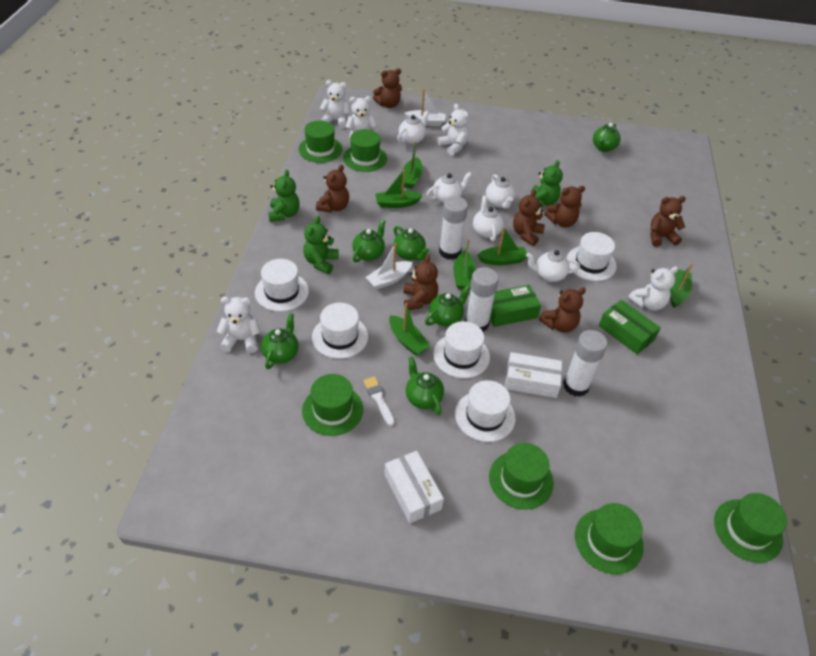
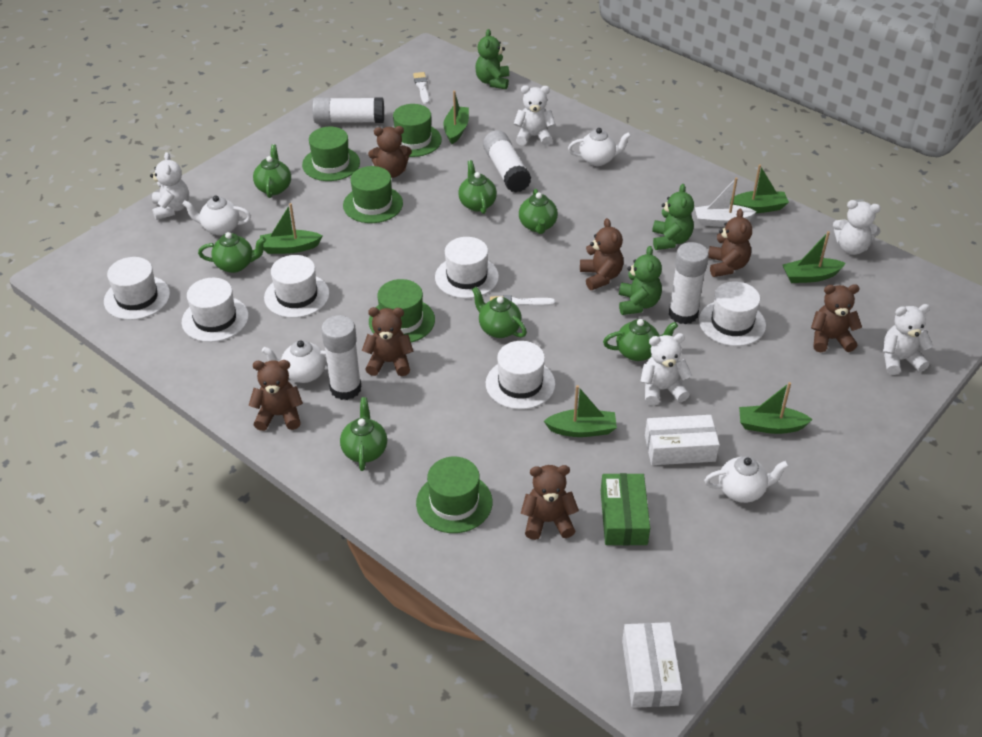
green box: [490,285,541,327] [599,300,661,354] = 2 -> [601,473,650,545] = 1
green hat: [298,121,342,163] [302,374,363,436] [343,129,387,172] [489,443,554,510] [575,503,644,574] [714,493,787,563] = 6 -> [302,127,360,181] [343,166,403,223] [369,279,435,343] [393,104,442,157] [416,457,492,533] = 5
green teapot: [261,313,299,369] [352,220,386,262] [394,226,429,261] [406,356,444,415] [425,285,471,326] [593,123,621,152] = 6 -> [198,232,266,273] [253,144,291,198] [340,397,387,471] [458,160,497,214] [472,287,527,338] [519,189,558,234] [603,319,678,361] = 7
white boat: [366,243,412,290] [404,89,446,126] = 2 -> [695,177,757,227] = 1
white brush: [363,376,395,426] = 1 -> [413,72,429,104] [490,295,555,307] = 2
white glue stick: [439,196,468,260] [465,267,499,332] [563,330,608,397] = 3 -> [312,97,384,123] [321,315,362,400] [483,130,531,193] [669,242,709,324] = 4
white hat: [255,259,309,312] [312,303,368,359] [433,321,490,378] [455,380,516,442] [567,232,617,281] = 5 -> [104,257,170,320] [182,278,249,342] [264,255,330,318] [435,237,499,299] [486,341,555,410] [699,281,766,346] = 6
white teapot: [397,111,429,144] [426,172,472,203] [473,196,504,241] [486,174,516,209] [526,250,580,282] = 5 -> [182,195,251,235] [262,340,328,383] [568,128,631,166] [704,456,789,503] = 4

